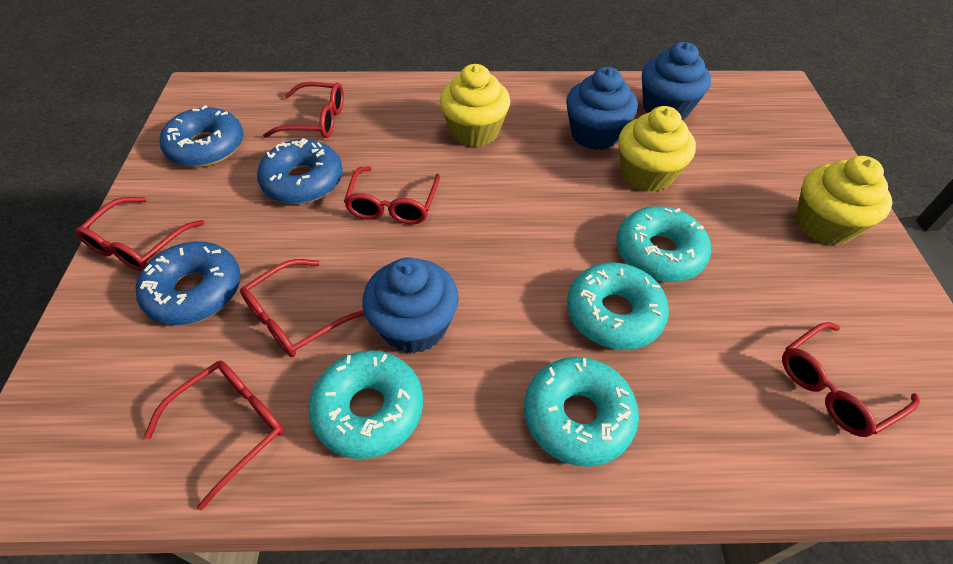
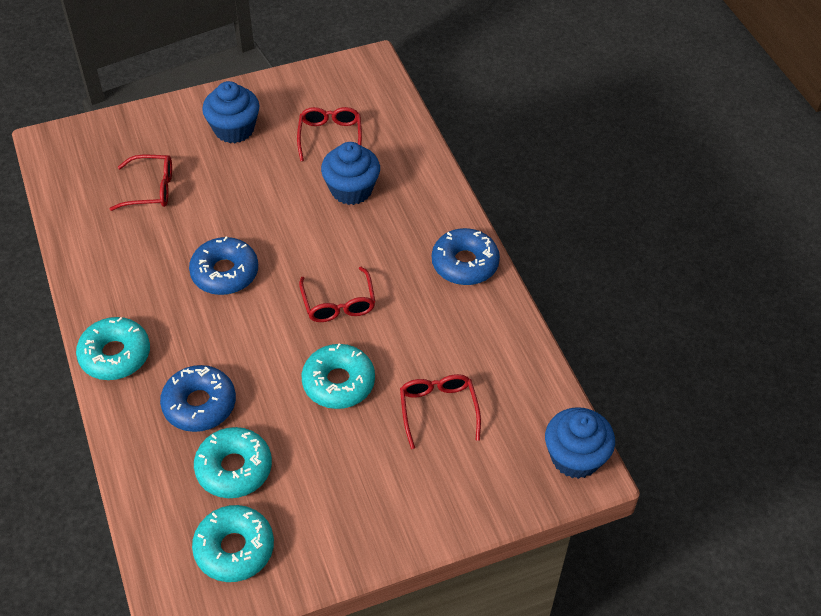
red glasses: [75,197,204,271] [144,361,284,511] [240,259,364,357] [263,82,344,138] [344,166,440,224] [782,322,920,437] = 6 -> [110,155,172,211] [297,107,362,161] [299,267,375,322] [400,374,481,449] = 4
yellow cupcake: [440,64,510,147] [618,106,696,192] [796,156,893,245] = 3 -> none = 0

